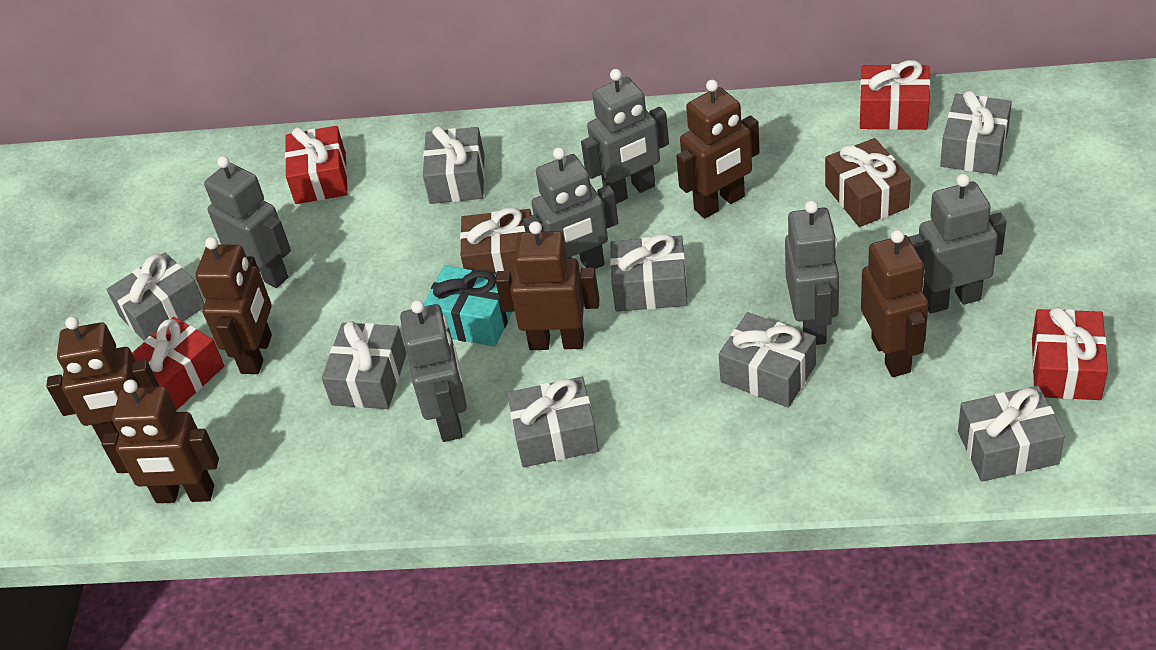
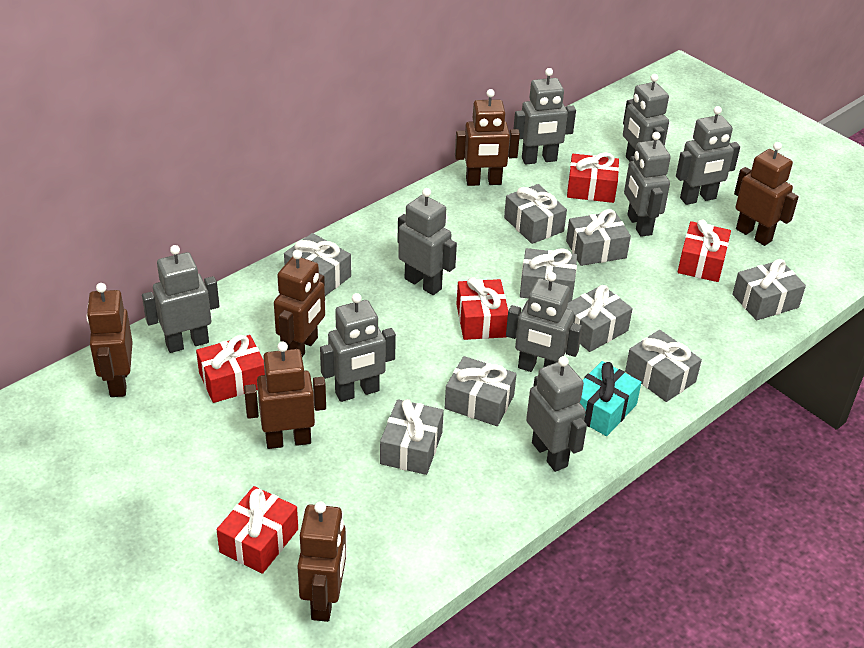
brown gift: [460,207,531,276] [825,138,911,227] = 2 -> none = 0
grey gift: [106,253,204,341] [322,321,407,409] [423,126,485,204] [507,377,599,467] [610,234,688,312] [719,312,816,408] [940,91,1012,175] [958,386,1065,482] = 8 -> [284,233,351,296] [380,399,444,475] [445,356,517,426] [504,184,567,244] [520,248,577,303] [566,209,631,266] [566,285,633,352] [625,330,702,402] [732,259,806,321] = 9
grey robot: [204,156,291,288] [400,300,467,442] [523,147,618,269] [581,69,669,204] [785,200,839,345] [909,174,1006,313] = 6 -> [142,245,220,353] [320,293,396,402] [397,188,457,295] [506,272,582,372] [513,68,576,164] [526,356,587,472] [623,74,669,161] [624,132,671,237] [676,106,740,205] = 9
red gift: [132,317,225,411] [285,126,348,204] [860,60,930,130] [1032,307,1108,400] = 4 -> [196,335,265,403] [216,486,298,574] [456,277,508,340] [567,152,619,203] [678,220,731,282] = 5

